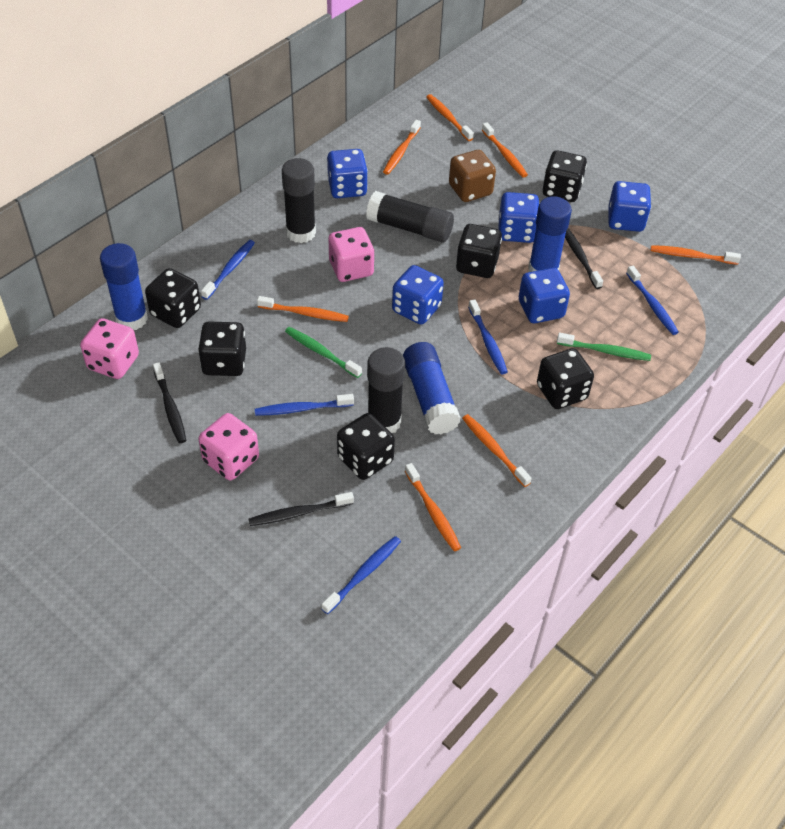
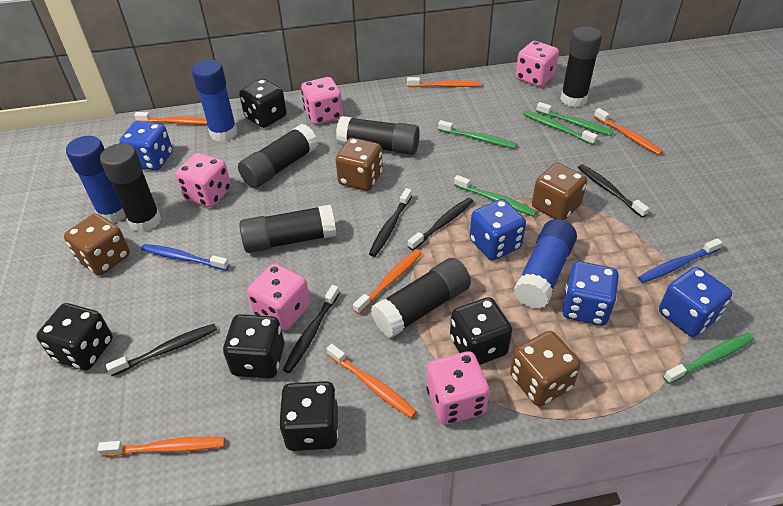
black dice: [145,268,201,328] [198,321,246,376] [337,413,395,480] [456,224,502,278] [537,348,594,409] [543,150,587,202] = 6 -> [36,303,113,370] [223,314,284,379] [239,79,287,128] [279,381,338,451] [450,297,512,365] = 5
black glue stick: [282,158,316,243] [366,191,454,243] [367,347,405,433] = 3 -> [100,143,161,232] [238,124,318,188] [239,205,336,253] [336,116,420,155] [371,258,471,338] [560,26,602,107] = 6
black toothbrush: [153,362,186,443] [249,492,354,526] [565,228,603,289] = 3 -> [106,324,217,376] [283,285,340,373] [369,188,412,257] [408,198,474,250] [578,164,649,218] = 5
blue dice: [327,149,368,198] [392,265,444,325] [498,192,540,243] [519,268,570,323] [608,181,651,232] = 5 -> [119,121,173,170] [470,199,526,260] [562,261,619,326] [659,267,732,337] = 4
blue toothbrush: [201,240,255,300] [255,394,354,416] [321,536,401,614] [468,299,508,374] [626,266,679,335] = 5 -> [141,244,229,270] [638,238,723,283] = 2
brown dice: [449,150,496,202] = 1 -> [64,214,130,276] [336,138,383,191] [510,331,581,407] [532,163,587,220] = 4
green toothbrush: [285,327,362,378] [557,333,651,361] = 2 -> [438,120,517,149] [454,175,537,217] [523,110,598,145] [536,102,613,136] [663,333,754,384] = 5
orange toothbrush: [257,296,349,322] [383,120,421,175] [405,463,461,551] [426,94,474,141] [462,414,532,487] [482,122,528,178] [651,245,741,265] = 7 -> [97,437,225,456] [134,112,207,125] [326,344,417,418] [353,249,422,314] [407,77,481,87] [594,108,663,155] = 6
pink dice: [80,318,139,379] [198,413,259,480] [328,227,374,282] = 3 -> [176,153,231,207] [247,264,310,331] [301,77,343,125] [426,351,490,425] [516,41,559,87] = 5

